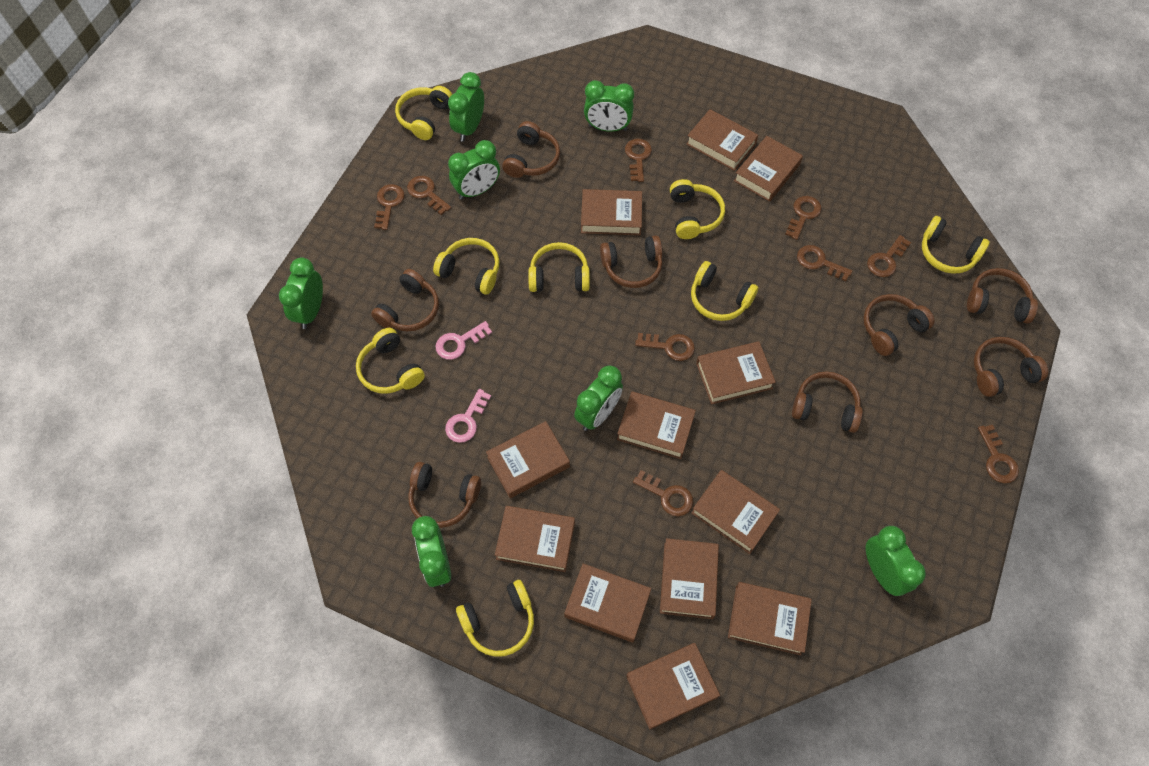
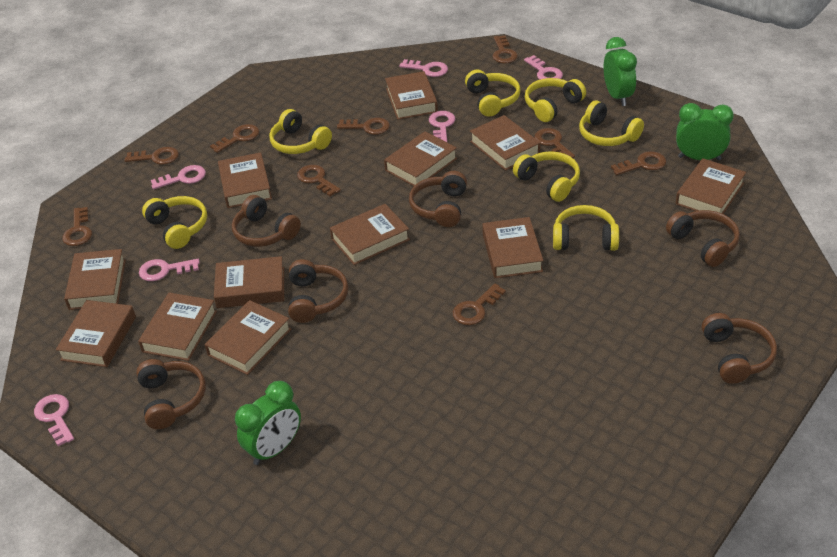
brown headphones: [371,269,439,331] [408,462,481,528] [502,121,560,178] [600,235,662,288] [792,371,863,433] [863,294,935,356] [967,268,1038,324] [974,337,1048,397] = 8 -> [136,359,206,429] [232,195,301,247] [288,259,348,323] [409,171,467,227] [666,210,740,267] [702,313,777,384] = 6
green clock: [279,257,323,329] [412,516,451,587] [448,72,484,142] [448,140,500,200] [574,365,623,431] [584,80,634,132] [866,526,926,596] = 7 -> [235,381,301,465] [604,37,637,106] [676,103,734,160] = 3
pink key: [436,321,492,360] [445,389,491,443] = 2 -> [34,394,74,446] [139,259,200,281] [151,165,206,190] [399,59,448,77] [429,111,456,142] [524,55,563,80] = 6
yellow headphones: [356,328,425,394] [395,86,452,140] [433,238,500,294] [456,580,534,657] [528,242,590,292] [670,179,725,239] [691,261,758,321] [922,216,990,274] = 8 -> [142,196,207,249] [269,109,332,154] [465,69,521,117] [513,151,580,202] [525,78,586,122] [553,205,619,251] [579,100,644,146] = 7

